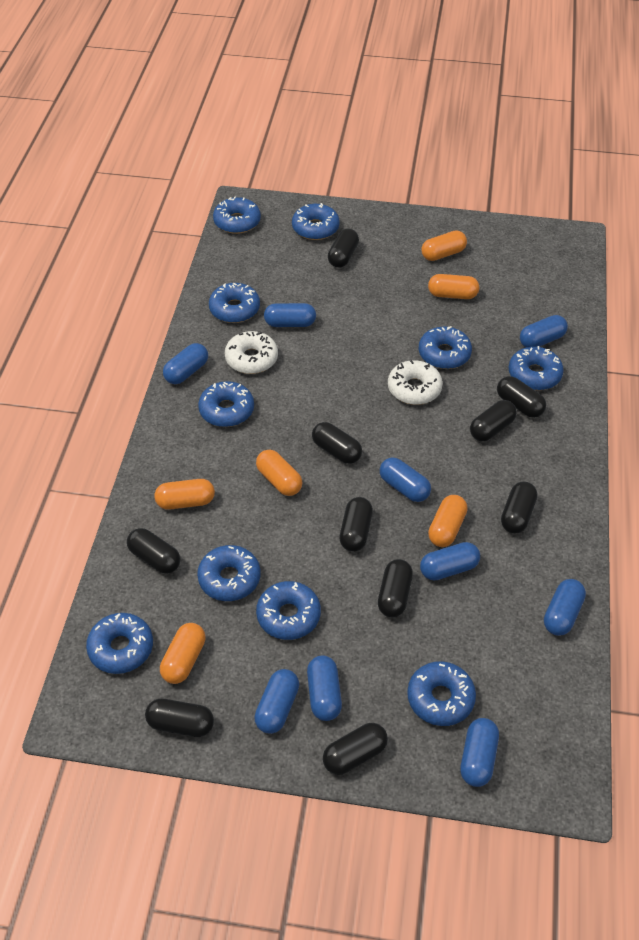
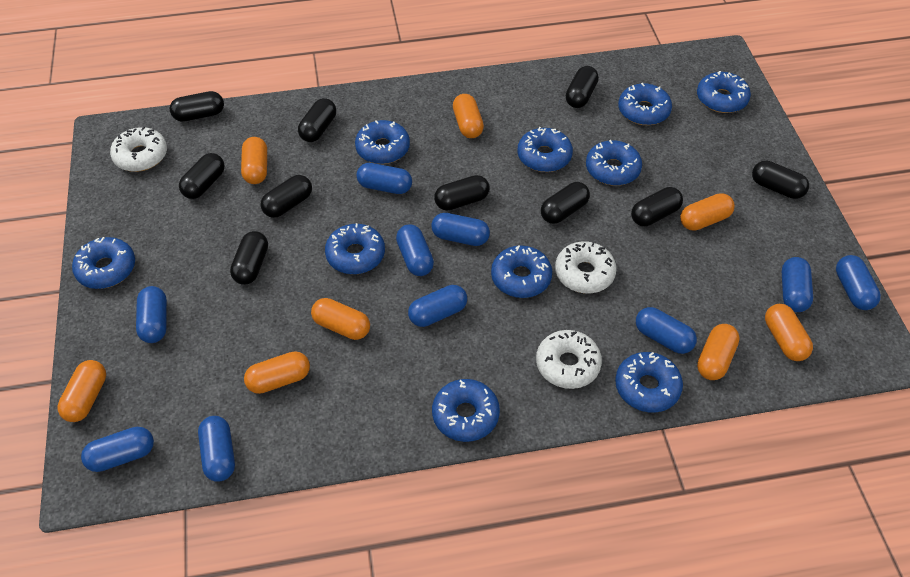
blue capsule: [163,343,208,384] [254,669,299,734] [264,303,316,327] [307,656,342,721] [380,457,431,502] [420,542,480,581] [460,718,499,787] [520,315,568,347] [544,579,586,636] = 9 -> [81,427,154,472] [136,286,167,343] [198,416,235,482] [356,163,412,194] [396,224,434,276] [408,285,467,327] [431,213,490,246] [636,307,697,354] [782,257,813,312] [836,255,881,310] = 10
orange capsule: [154,479,215,510] [160,623,206,684] [256,450,302,496] [421,230,467,261] [428,274,479,299] [428,495,468,547] = 6 -> [57,360,106,422] [241,137,267,184] [244,351,310,394] [311,298,370,340] [453,94,484,138] [680,193,735,231] [697,324,740,380] [765,304,813,361] = 8
white donut: [225,331,278,374] [388,360,443,405] = 2 -> [110,127,167,172] [536,330,602,389] [555,241,617,293] = 3

